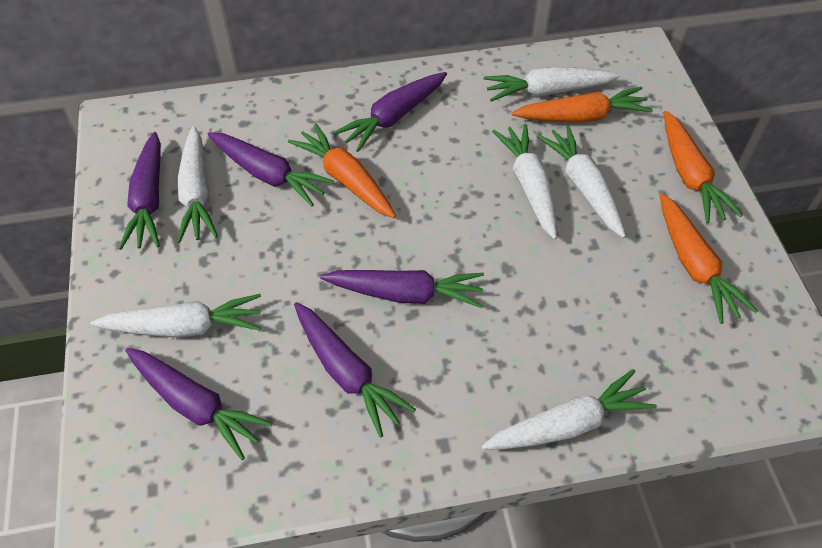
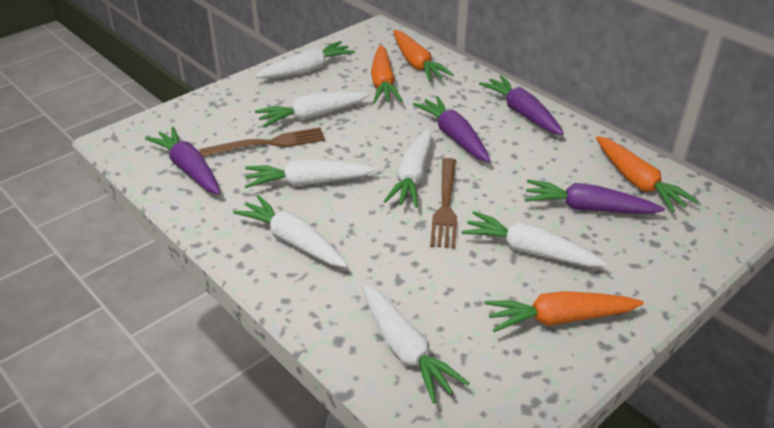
brown fork: none = 0 -> [199,127,325,157] [430,158,457,248] = 2
purple carrot: [119,132,161,250] [125,348,272,460] [207,132,334,207] [294,302,416,437] [320,270,484,308] [334,72,447,152] = 6 -> [145,127,220,195] [413,96,490,162] [479,75,564,135] [525,179,665,214] = 4
white carrot: [90,294,261,338] [177,126,218,243] [482,369,657,450] [484,67,620,102] [492,124,557,240] [537,125,626,238] = 6 -> [233,195,348,268] [245,159,376,188] [254,41,355,79] [255,91,370,127] [362,284,469,404] [383,128,432,208] [462,211,608,267] = 7

